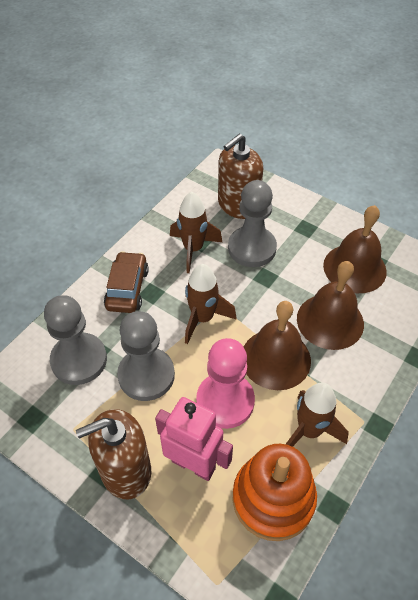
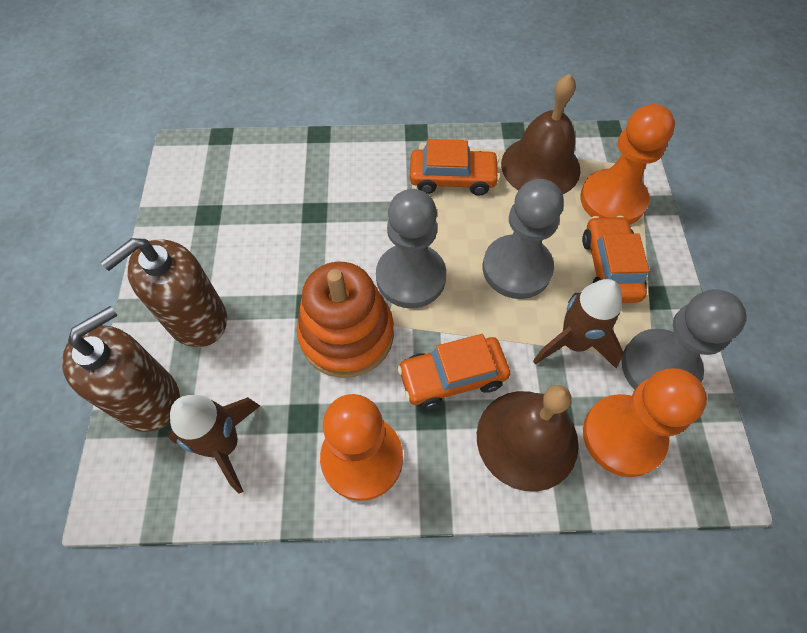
brown bell: [244,301,311,390] [297,261,364,350] [323,205,387,293] = 3 -> [477,385,579,492] [501,74,581,194] = 2
brown car: [104,251,149,313] = 1 -> none = 0
brown rocket: [170,192,222,273] [185,264,237,344] [286,382,349,447] = 3 -> [167,395,260,494] [533,279,624,369] = 2
orange car: none = 0 -> [397,334,510,409] [410,139,500,196] [582,216,649,303] = 3
orange pawn: none = 0 -> [320,394,403,501] [580,104,675,224] [583,368,707,477] = 3
pink pawn: [196,338,255,429] = 1 -> none = 0
pink robot: [155,397,233,481] = 1 -> none = 0

